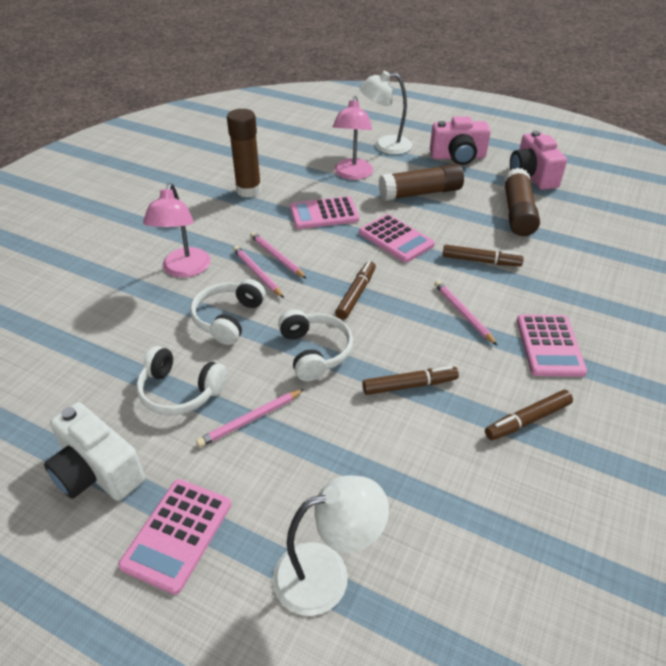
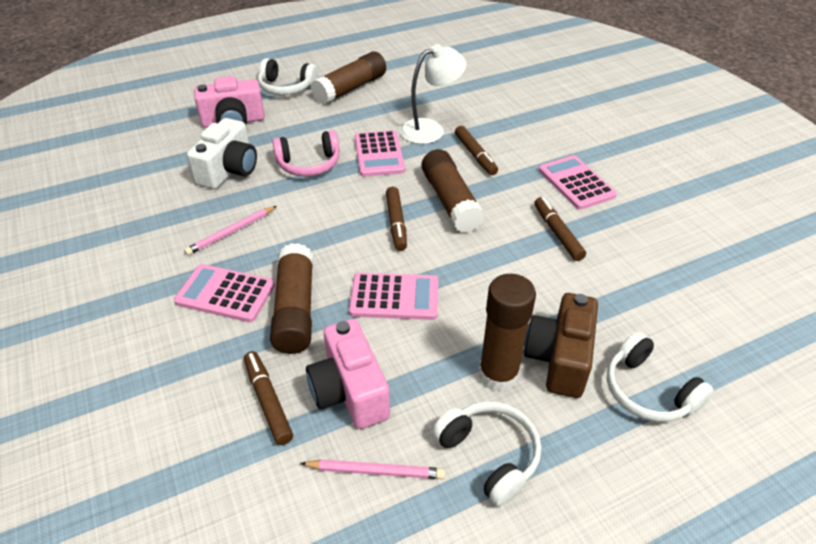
brown camera: none = 0 -> [524,293,598,398] = 1
brown glue stick: [227,109,261,198] [379,163,464,201] [503,168,540,236] = 3 -> [270,243,313,354] [311,51,386,104] [422,149,484,233] [479,274,536,392] = 4
pink headphones: none = 0 -> [272,130,340,177] = 1
pink lamp: [143,183,211,277] [333,96,373,180] = 2 -> none = 0
pink pencil: [196,389,305,447] [233,246,284,298] [250,232,307,279] [435,281,498,346] = 4 -> [184,206,277,255] [300,459,445,479] = 2
white lamp: [273,475,389,616] [359,71,412,154] = 2 -> [400,44,466,144] = 1

